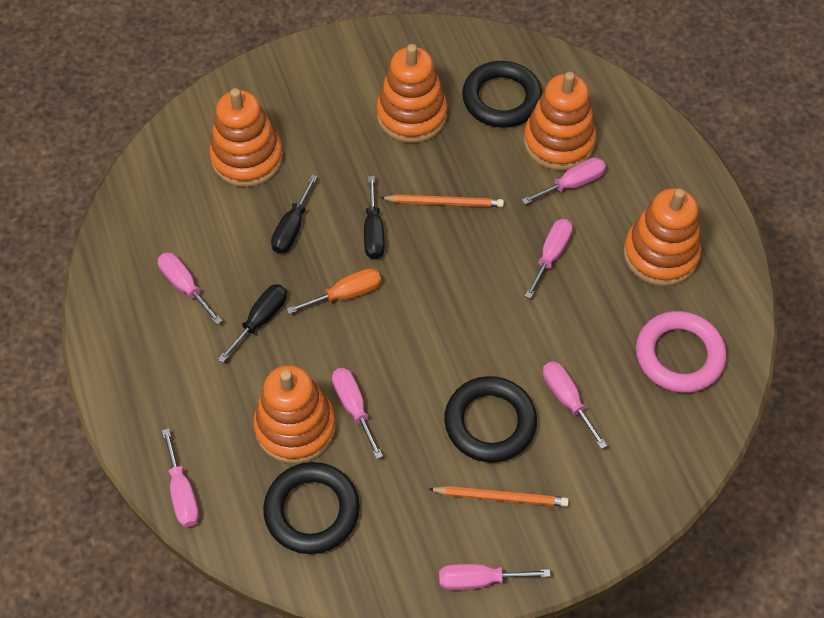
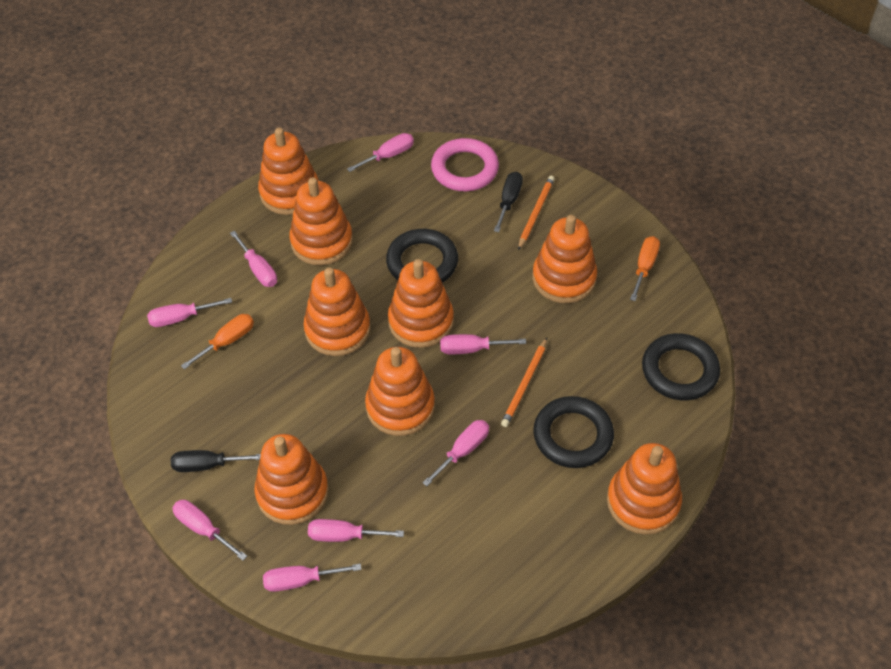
black screwdriver: [218,284,287,363] [271,175,318,254] [364,176,385,259] = 3 -> [171,450,261,472] [494,172,523,232] = 2
orange screwdriver: [287,268,381,314] = 1 -> [181,314,254,369] [630,236,660,301] = 2
orange stacking toy: [209,88,283,187] [254,365,336,464] [376,44,447,143] [524,72,597,171] [623,188,701,286] = 5 -> [254,434,329,525] [258,128,319,215] [289,177,353,265] [303,267,370,356] [365,347,435,436] [388,259,454,348] [533,215,597,303] [607,443,682,535] = 8
pink screwdriver: [158,253,222,324] [162,428,199,527] [332,368,383,459] [439,564,551,590] [522,157,606,205] [525,219,573,299] [543,361,607,449] = 7 -> [147,298,232,327] [172,500,247,561] [230,231,277,287] [263,564,362,592] [308,519,404,542] [347,133,414,172] [422,420,489,486] [440,334,526,354] = 8

